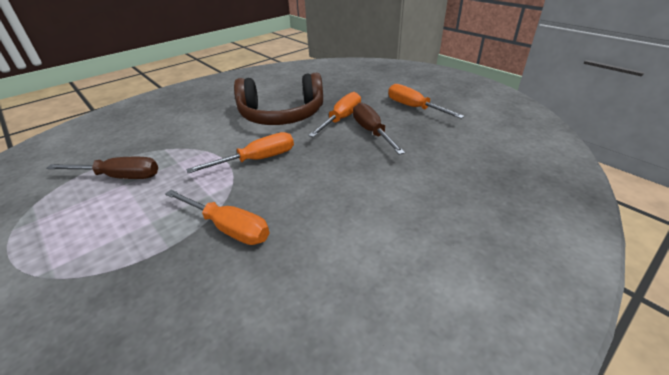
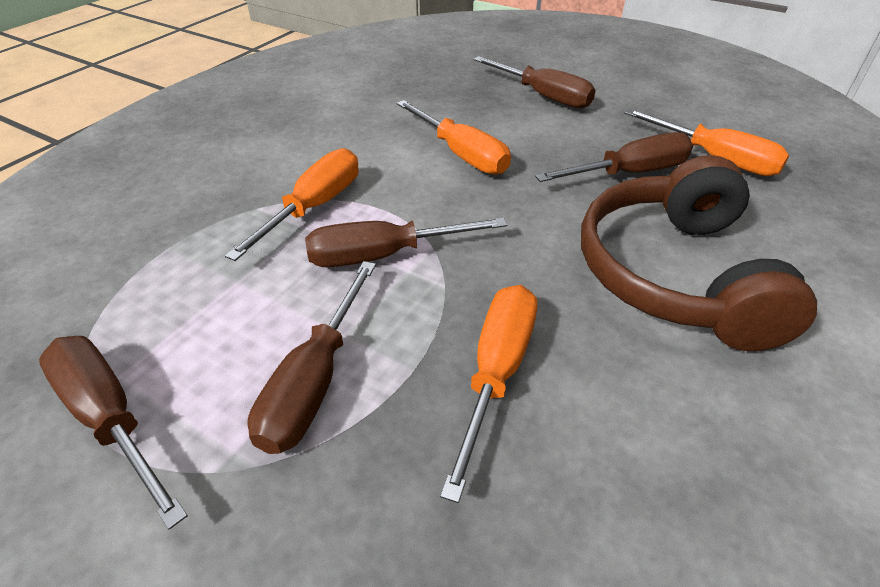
brown screwdriver: [46,157,158,179] [353,102,405,155] = 2 -> [39,336,188,530] [248,261,376,454] [305,217,507,267] [473,56,595,108] [535,132,693,182] = 5

